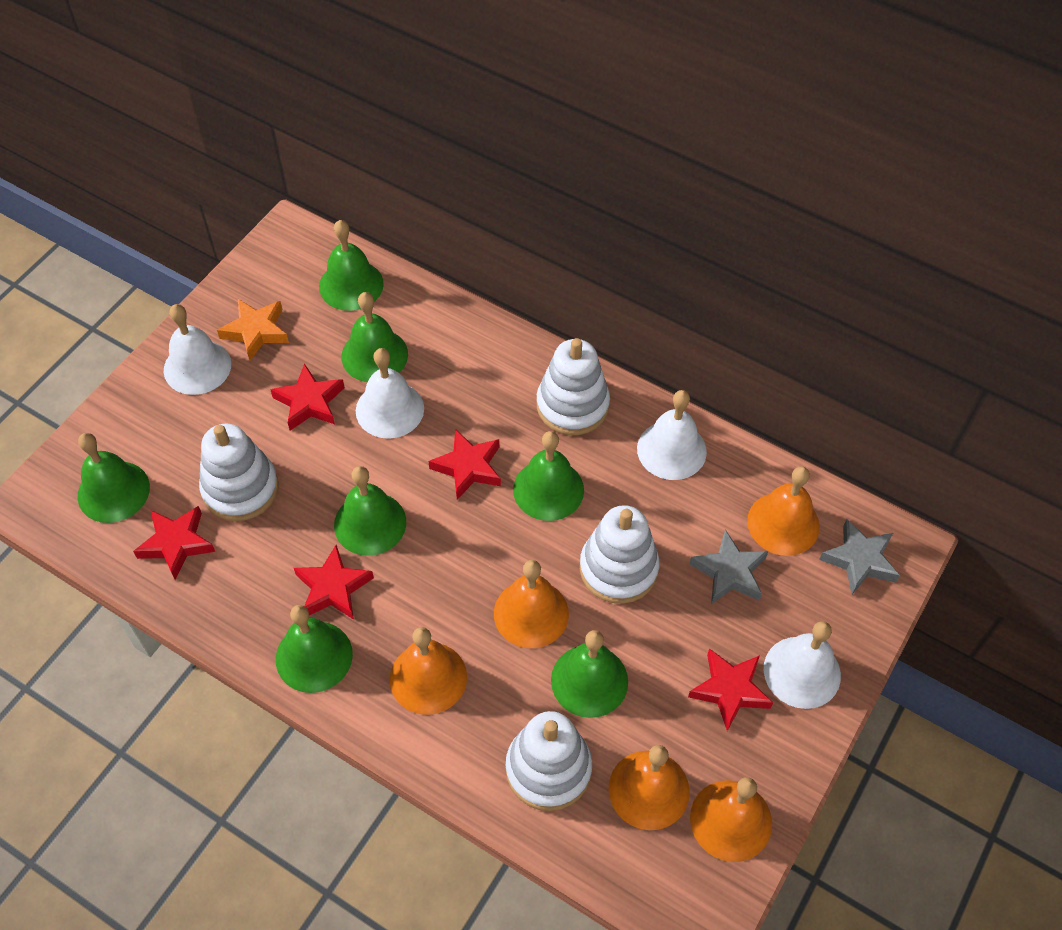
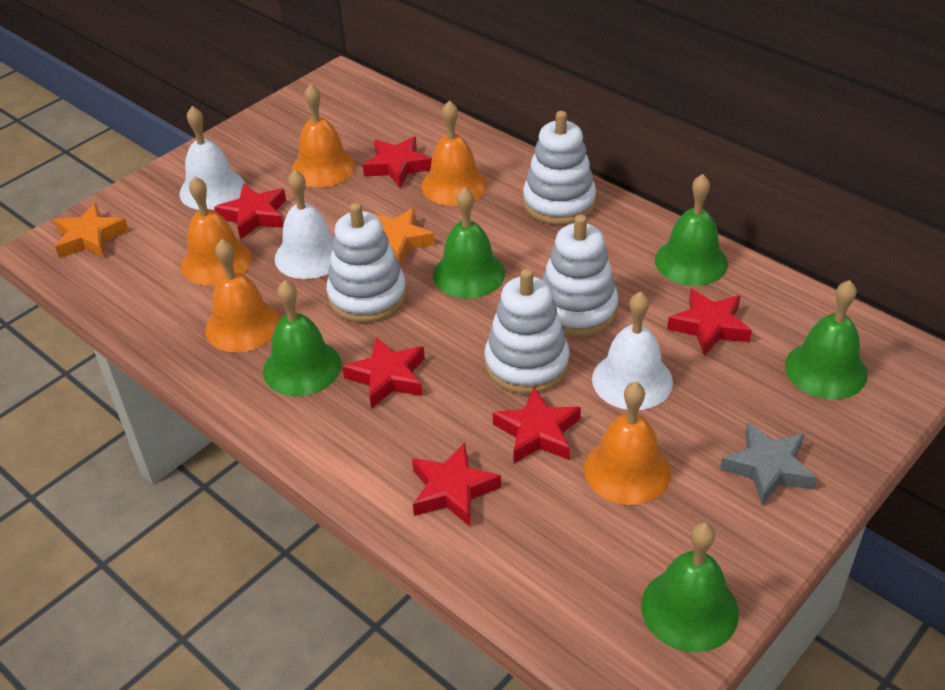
green bell: [78,433,150,523] [276,605,353,693] [319,220,384,311] [334,466,406,556] [341,292,408,382] [513,431,584,521] [551,630,628,718] = 7 -> [263,280,341,396] [433,187,505,299] [641,522,739,652] [655,174,728,286] [785,280,868,399] = 5
grey star: [689,530,768,604] [819,519,900,594] = 2 -> [720,422,817,505] = 1
orange star: [217,299,289,361] = 1 -> [54,203,129,258] [372,208,435,267] = 2
red star: [133,506,215,580] [270,363,345,430] [294,545,374,620] [429,429,501,500] [688,648,773,731] = 5 -> [214,184,286,239] [342,337,425,409] [363,136,432,188] [412,443,501,527] [493,387,581,463] [667,288,752,356] = 6
white bell: [164,304,231,395] [356,348,424,439] [637,390,707,480] [764,621,841,709] = 4 -> [179,106,245,210] [275,170,334,279] [592,291,673,410] = 3

